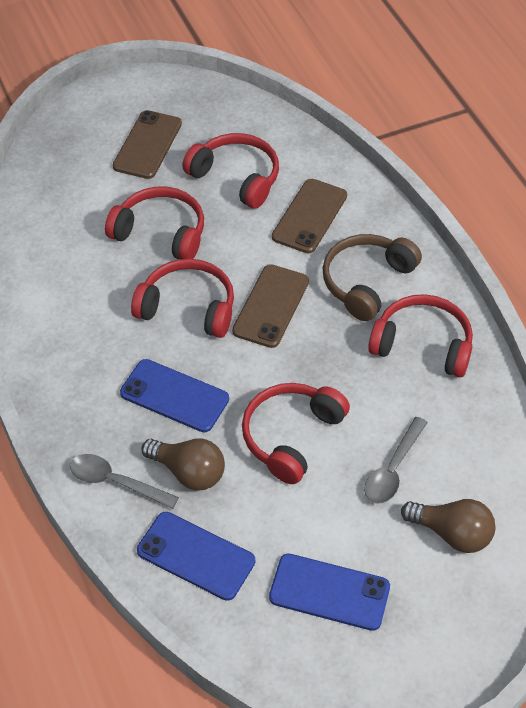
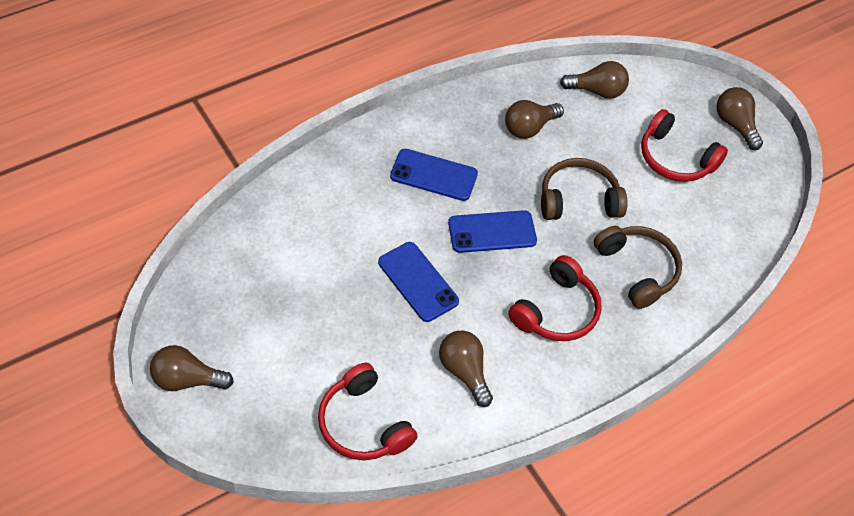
brown headphones: [323,234,422,321] = 1 -> [541,158,628,220] [594,226,682,309] = 2
brown light bulb: [141,438,225,491] [401,499,495,553] = 2 -> [150,345,234,391] [439,330,493,407] [505,100,564,139] [560,61,629,99] [716,87,763,150] = 5
brown phone: [113,110,182,179] [232,264,309,348] [272,179,347,253] = 3 -> none = 0
grey spoon: [70,454,179,509] [364,417,428,504] = 2 -> none = 0
red headphones: [105,187,204,259] [131,259,234,338] [183,133,279,209] [242,383,350,484] [368,294,473,377] = 5 -> [318,363,417,460] [508,255,602,341] [641,109,728,182] = 3

